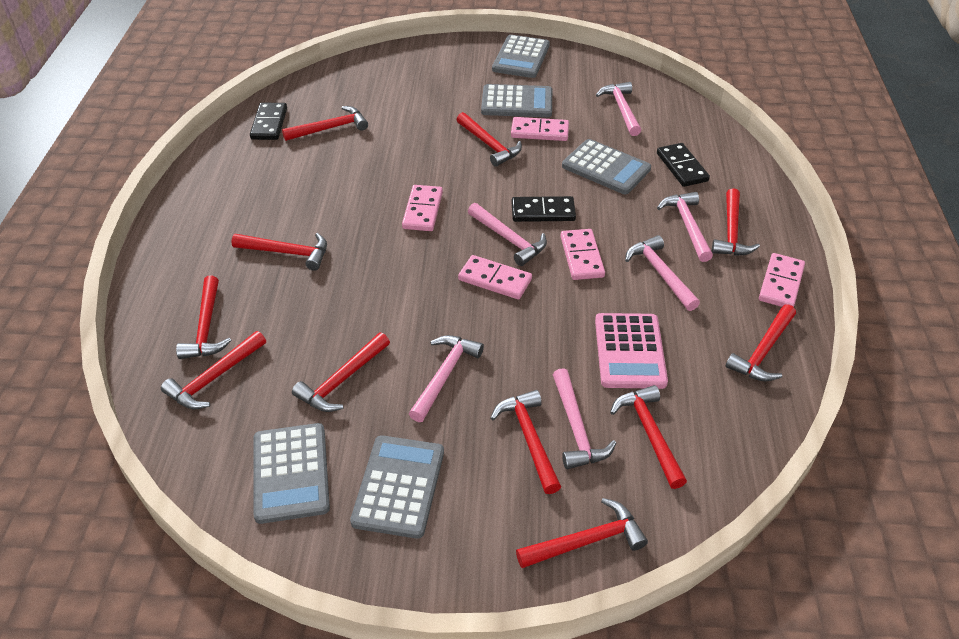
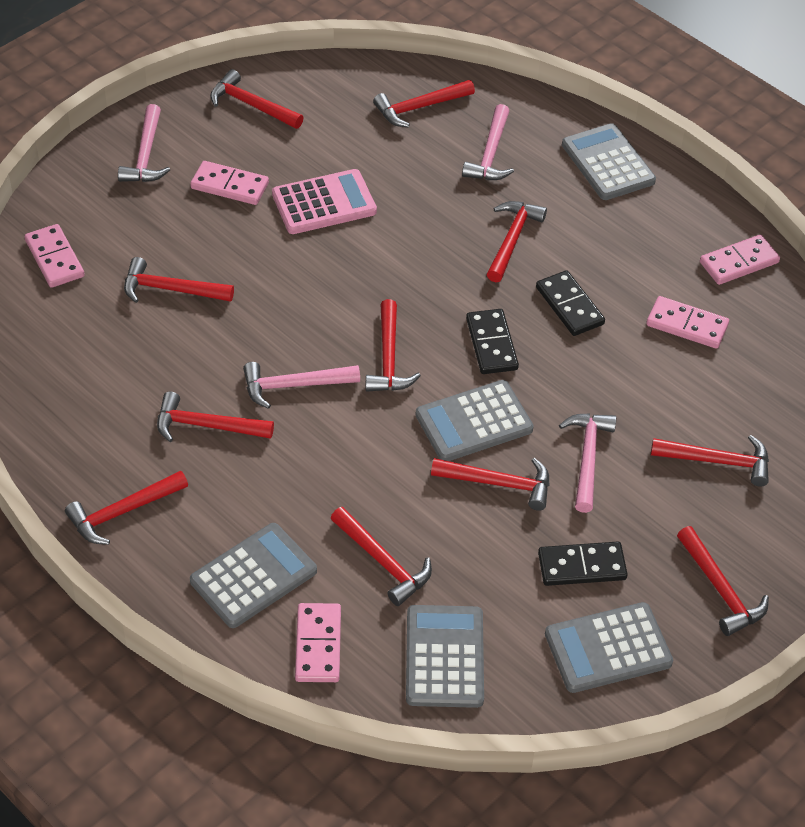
pink hammer: [409,335,484,422] [468,203,547,266] [553,368,616,469] [596,82,641,136] [625,235,700,311] [657,192,713,262] = 6 -> [118,104,170,182] [243,362,360,409] [462,104,514,180] [559,413,616,513] = 4

